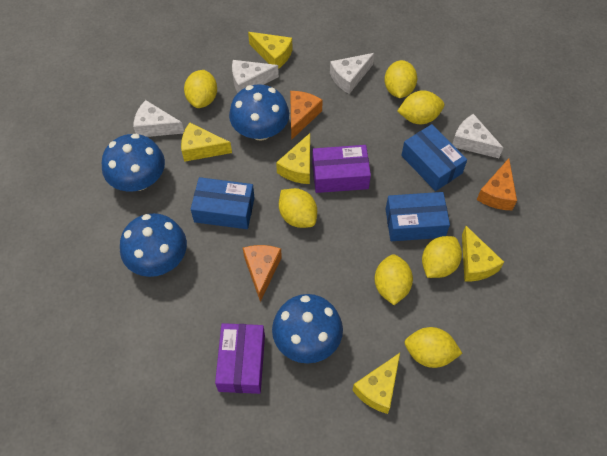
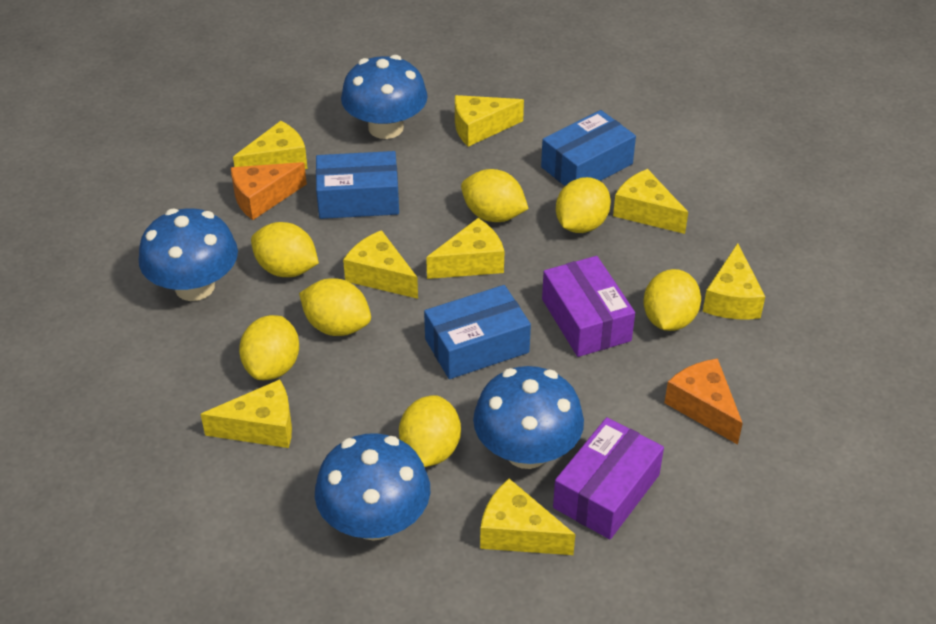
orange cheese: [243,245,282,302] [290,91,323,140] [477,158,517,210] = 3 -> [231,162,307,220] [664,359,743,445] = 2
white cheese: [133,100,184,137] [232,60,279,93] [330,53,374,94] [452,114,503,158] = 4 -> none = 0
yellow cheese: [181,123,232,162] [248,32,292,69] [276,133,310,184] [352,353,400,414] [462,226,504,282] = 5 -> [200,379,292,448] [233,121,308,169] [343,230,418,299] [426,218,504,279] [455,95,524,147] [480,479,575,555] [613,169,688,234] [703,243,765,319] = 8

